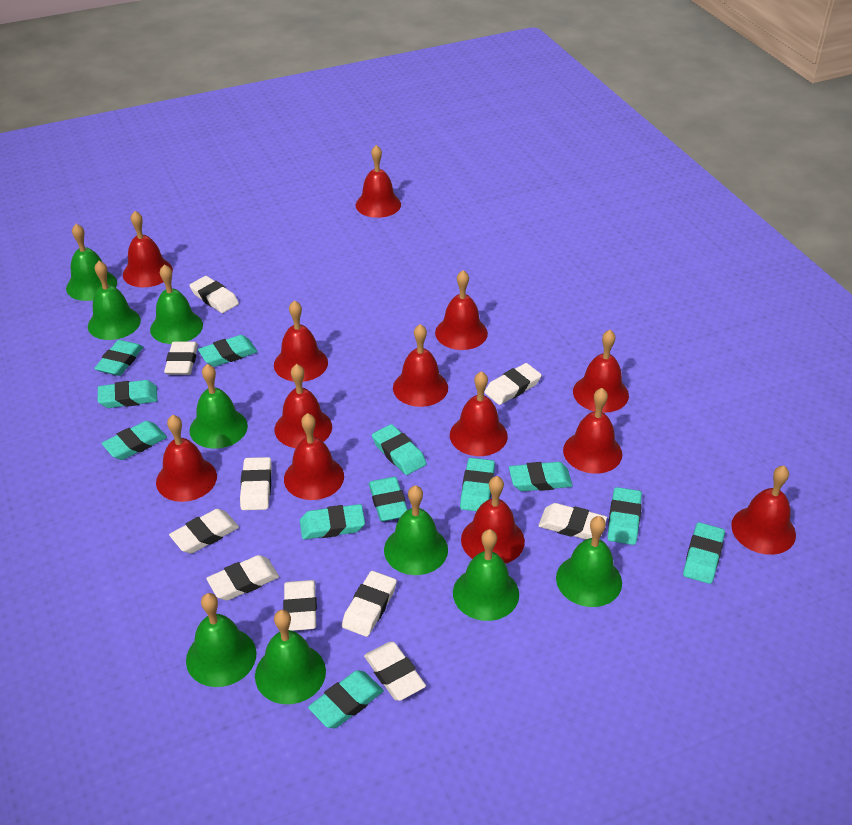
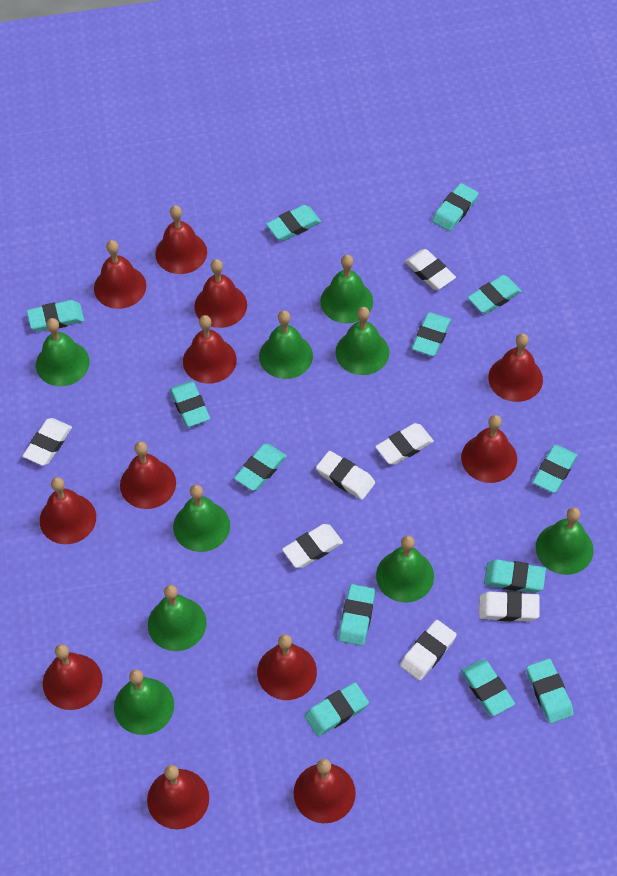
red bell: [123,211,173,287] [156,415,217,502] [274,300,328,382] [275,364,332,448] [284,413,344,500] [356,145,401,218] [393,324,448,407] [435,270,488,350] [450,371,508,456] [461,476,525,564] [563,388,622,474] [573,330,629,413] [731,466,796,555] = 13 -> [40,477,96,544] [43,644,103,710] [94,240,146,309] [120,441,176,509] [147,765,209,829] [155,205,207,274] [183,315,237,384] [194,259,247,328] [257,634,317,700] [294,759,356,823] [461,415,517,483] [488,333,543,402] = 12
turquoise eraser: [94,340,143,376] [98,380,157,408] [102,421,167,460] [198,335,258,367] [300,504,365,540] [308,670,384,728] [369,477,407,521] [372,424,426,475] [460,458,495,511] [509,462,573,491] [607,487,642,545] [683,522,725,584] = 12 -> [27,300,84,332] [170,381,210,427] [234,444,287,491] [266,205,321,241] [305,682,369,737] [338,584,376,646] [412,312,451,356] [432,183,478,231] [461,659,515,716] [468,275,522,314] [484,559,546,593] [526,659,574,724] [533,445,577,493] = 13
white eraser: [164,341,198,375] [169,509,239,554] [189,276,239,313] [206,555,279,601] [240,457,272,510] [283,580,317,631] [342,571,397,637] [364,642,426,701] [484,363,542,405] [539,503,607,539] = 10 -> [23,418,72,466] [282,524,343,568] [316,451,375,500] [375,423,434,465] [400,620,457,681] [405,249,456,290] [479,591,539,621] = 7

